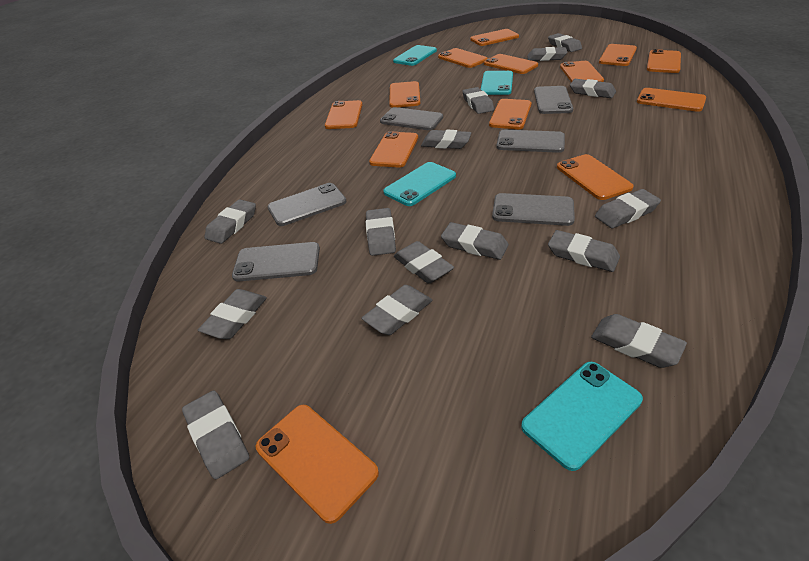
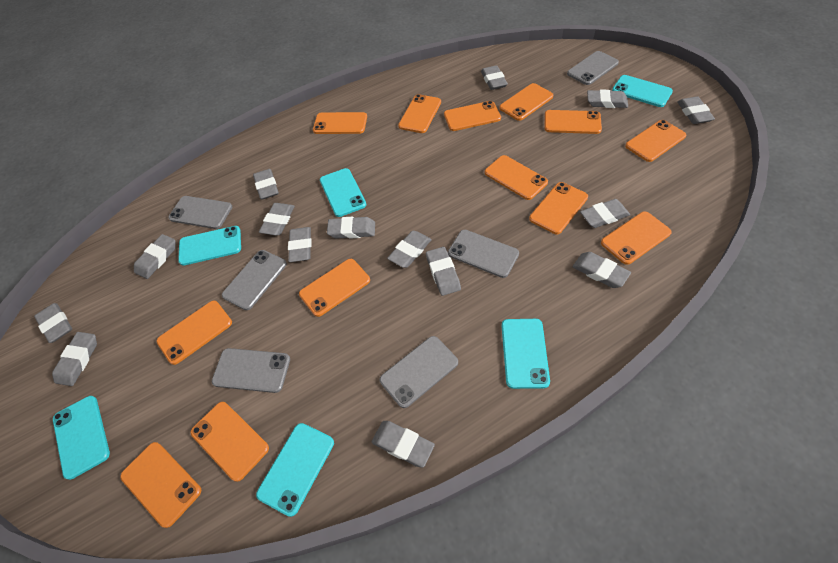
turquoise phone: [383,162,456,206] [393,45,437,66] [481,71,513,95] [521,362,643,471] = 4 -> [53,396,110,480] [178,226,241,266] [256,423,334,517] [320,168,366,217] [501,319,550,389] [612,75,673,107] = 6

